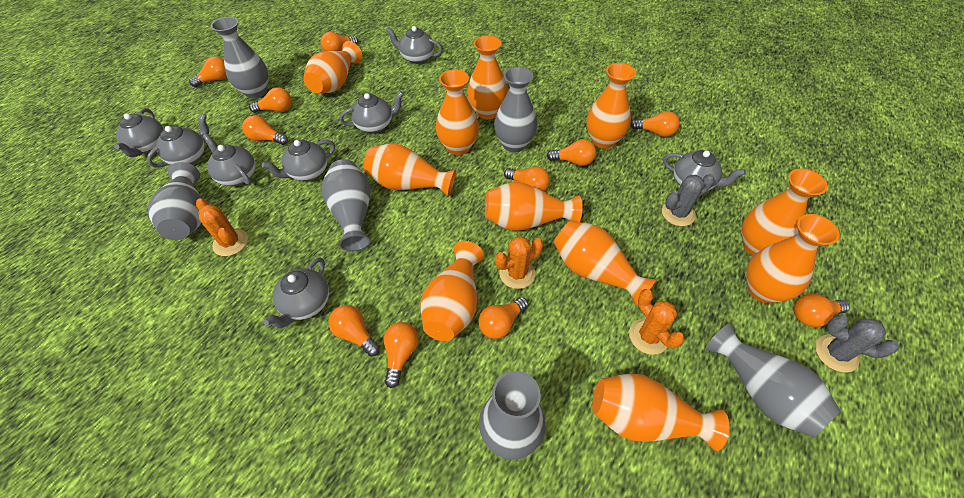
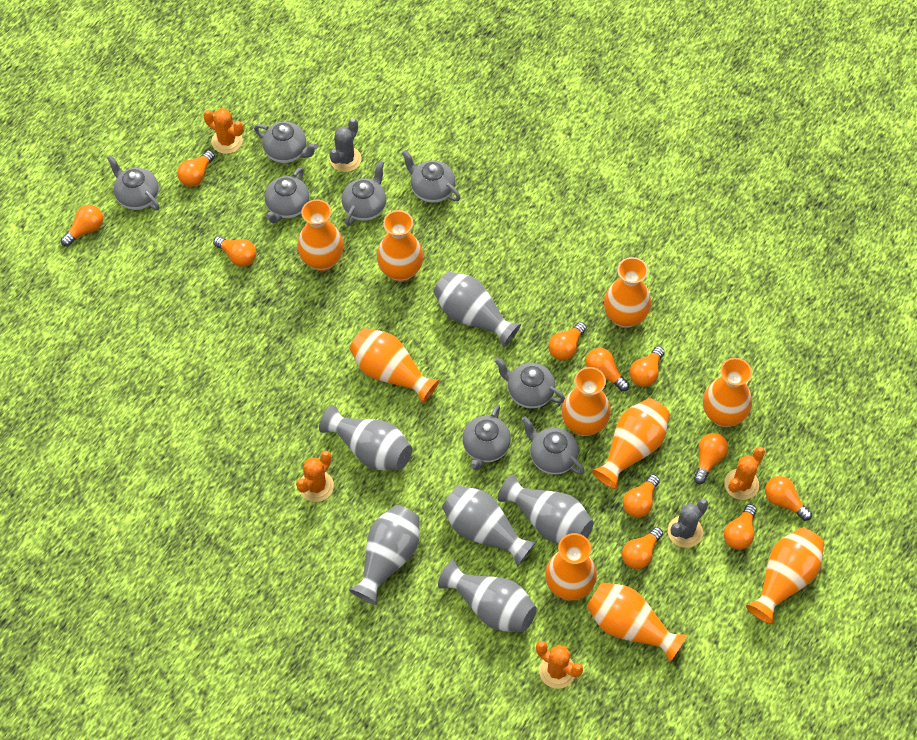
orange cactus: [196,198,248,256] [495,236,543,289] [629,289,685,355] = 3 -> [203,108,243,154] [296,451,334,502] [536,641,583,689] [724,447,765,500] = 4
orange vase: [303,41,362,93] [364,143,456,197] [420,241,484,341] [436,69,479,155] [467,35,508,119] [485,182,583,231] [554,220,656,306] [587,63,636,149] [592,373,729,451] [742,169,828,256] [746,214,840,303] = 11 -> [297,199,344,271] [349,328,440,404] [377,210,423,282] [545,533,597,600] [562,367,611,436] [586,582,687,662] [592,398,670,489] [604,257,651,328] [703,358,752,427] [746,528,824,624] = 10

